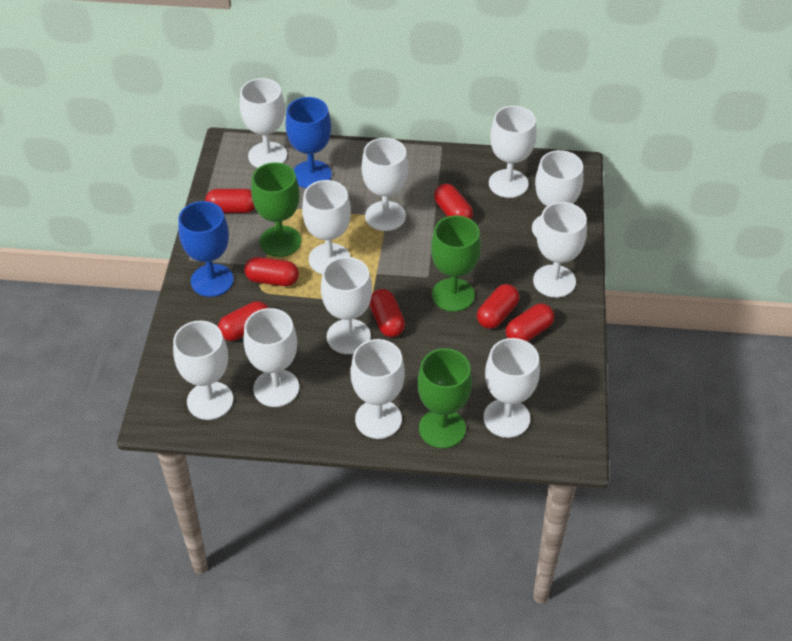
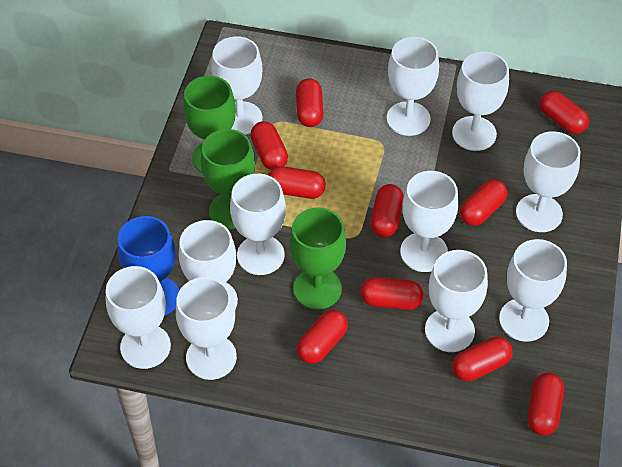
blue goblet: [178,201,234,297] [286,97,332,188] = 2 -> [117,216,179,316] = 1
red capsule: [205,189,255,213] [218,301,269,341] [244,257,299,286] [369,289,405,337] [434,184,473,219] [477,284,519,329] [506,303,554,342] = 7 -> [250,121,288,170] [268,166,326,199] [296,78,323,127] [297,310,348,364] [360,277,424,310] [370,184,404,238] [452,336,513,382] [460,179,508,226] [527,373,564,436] [539,91,589,134] = 10

